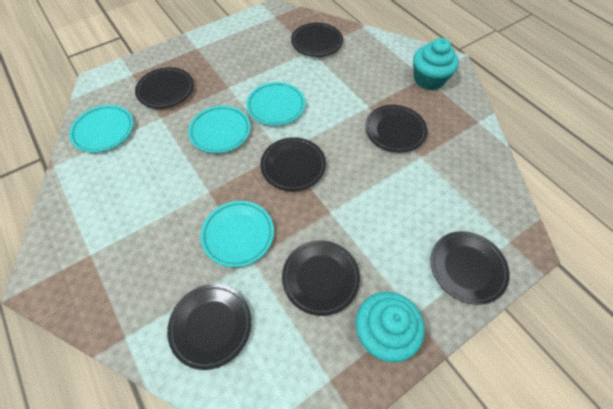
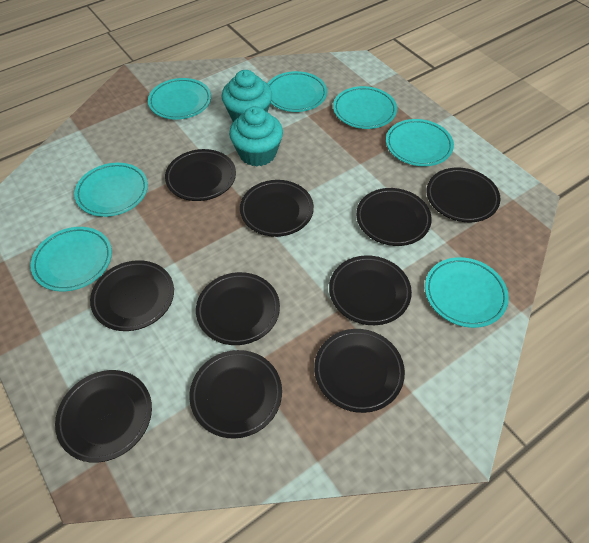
black plate: [135,67,194,109] [167,284,252,370] [260,137,326,191] [282,240,360,316] [291,23,343,57] [365,105,427,152] [431,231,510,305] = 7 -> [55,370,152,463] [90,260,174,331] [165,149,236,201] [190,350,282,439] [196,272,280,345] [240,180,314,237] [314,329,405,413] [329,255,412,325] [356,188,432,246] [426,168,500,222] = 10
turquoise plate: [69,105,134,153] [188,106,251,153] [200,201,274,267] [246,82,305,126] = 4 -> [31,227,112,291] [74,163,148,217] [148,78,211,120] [267,71,327,112] [333,86,397,129] [386,119,454,166] [425,257,509,328] = 7

